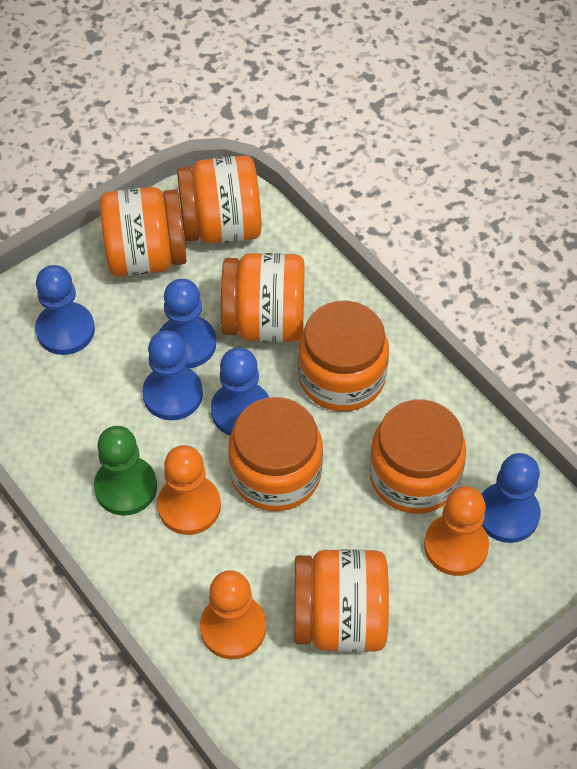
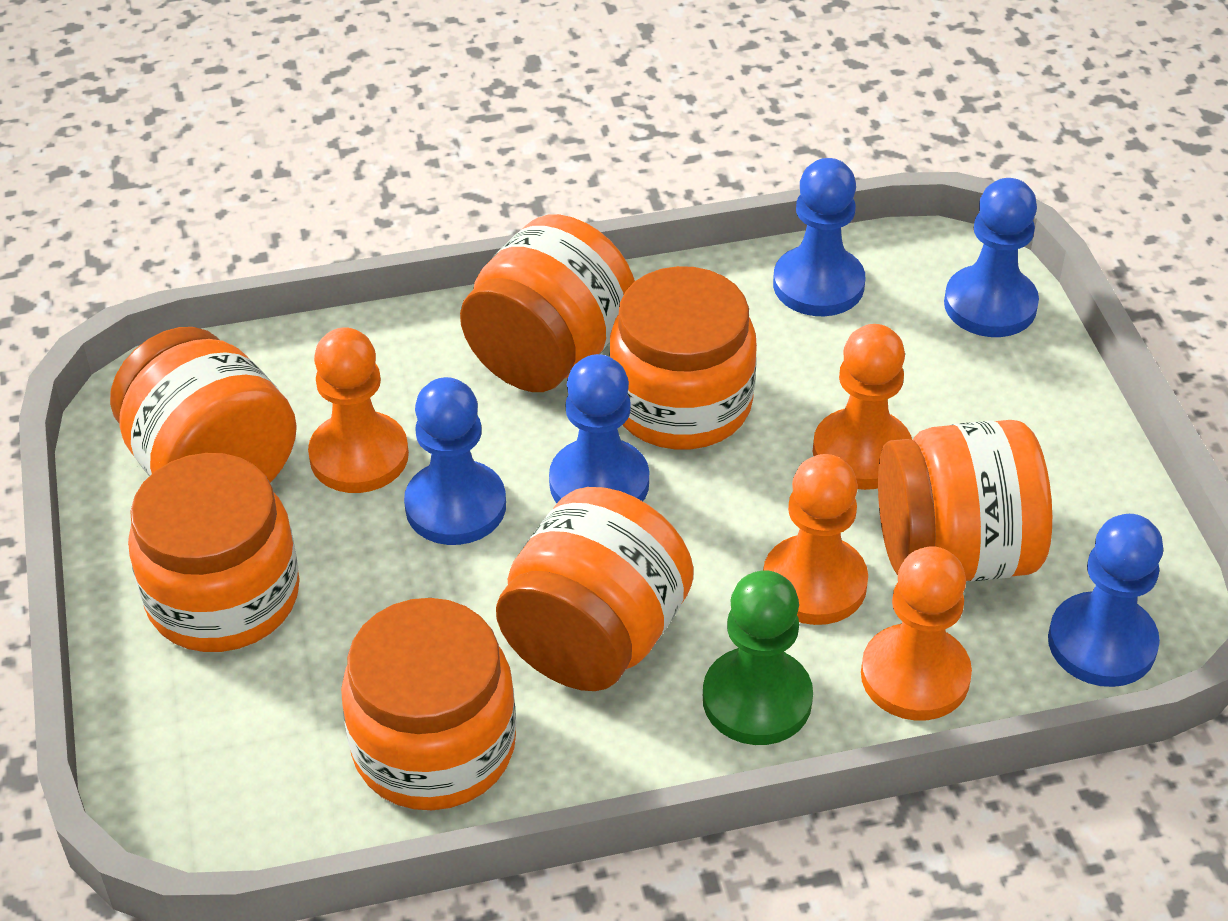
orange pawn: [157,445,221,535] [200,570,266,659] [424,486,489,576] = 3 -> [308,327,409,493] [763,454,868,625] [813,324,912,490] [861,546,972,721] = 4

